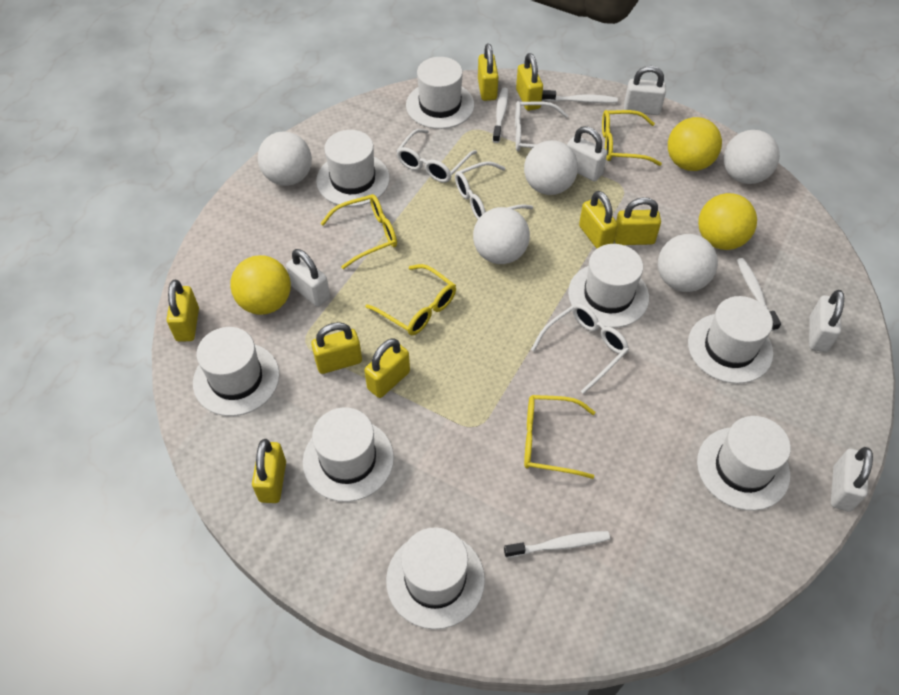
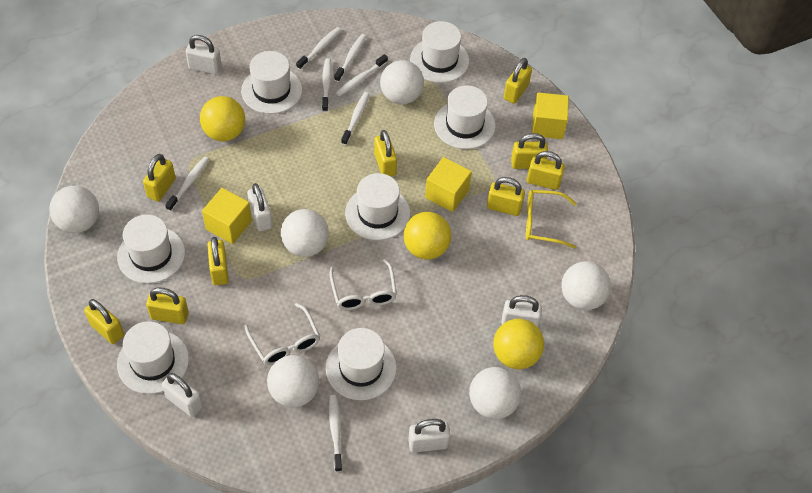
white ball: [258,131,312,186] [473,207,530,264] [524,140,578,195] [658,234,718,292] [724,130,780,184] = 5 -> [49,186,99,233] [267,355,319,407] [281,209,329,257] [380,60,424,104] [469,367,521,419] [561,261,611,310] = 6
white glasses: [396,129,477,183] [455,161,533,219] [515,101,568,151] [531,304,629,394] = 4 -> [244,303,320,365] [329,259,397,310] = 2
white hat: [193,327,280,416] [303,407,394,502] [316,130,390,207] [386,527,485,629] [406,57,474,129] [568,244,649,328] [688,296,773,384] [697,416,791,511] = 8 -> [117,214,185,284] [117,321,189,394] [241,51,302,114] [326,328,397,400] [345,173,410,240] [410,21,469,83] [434,85,495,149] = 7
white toothbrush: [493,88,508,143] [504,531,610,558] [542,90,618,103] [737,258,781,331] = 4 -> [165,157,209,211] [296,27,341,70] [322,58,332,112] [329,395,342,472] [334,34,366,82] [336,54,388,96] [341,92,370,145] = 7
yellow cube: none = 0 -> [202,188,252,244] [425,157,472,212] [532,92,569,139] = 3
yellow glasses: [320,194,397,269] [365,264,456,335] [524,395,595,479] [602,110,662,166] = 4 -> [526,190,577,248] = 1
yellow padlock: [167,280,199,342] [252,439,286,503] [311,322,362,374] [364,338,410,398] [478,44,498,101] [516,53,543,111] [579,191,618,249] [615,197,661,245] = 8 -> [84,299,124,344] [143,154,176,202] [146,287,189,324] [207,237,229,285] [374,130,397,176] [487,177,525,216] [504,58,532,104] [511,133,548,169] [527,151,565,190] = 9

